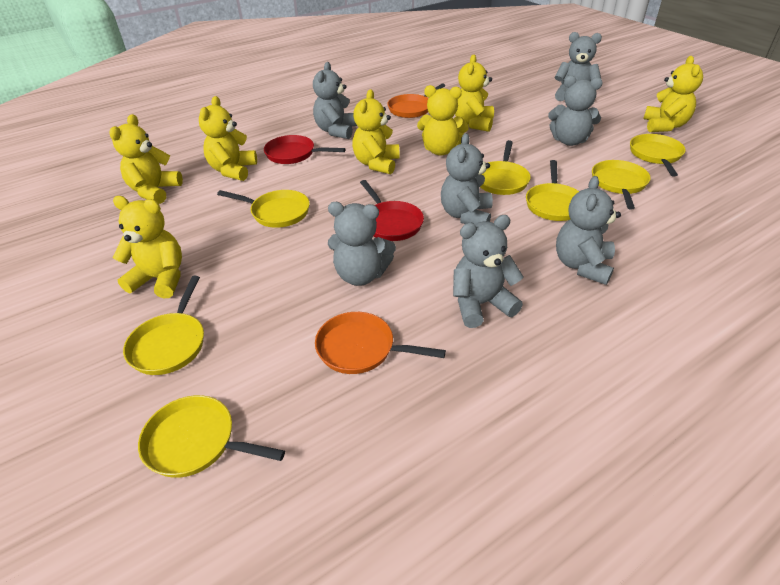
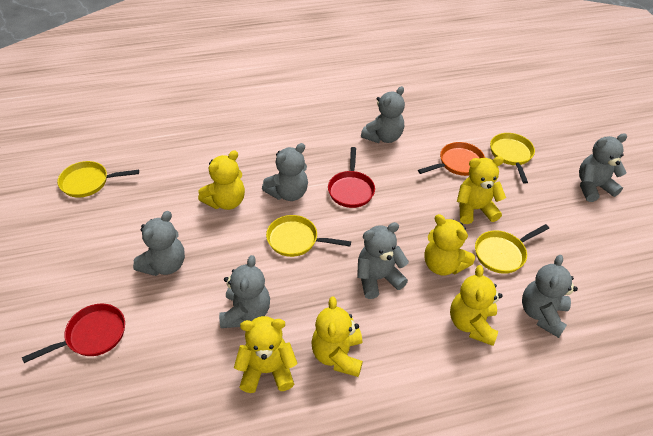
orange pan: [315,312,446,374] [387,84,445,118] = 2 -> [418,142,485,176] = 1
yellow pan: [123,276,204,375] [138,395,285,478] [217,190,310,228] [480,140,531,195] [526,160,579,221] [592,160,651,210] [630,134,686,177] = 7 -> [57,161,139,197] [266,215,351,257] [475,224,549,274] [490,133,535,184] = 4
yellow teddy bear: [109,114,183,204] [112,196,182,299] [199,96,257,181] [352,89,399,174] [417,85,469,156] [455,55,494,132] [643,56,703,132] = 7 -> [198,150,245,210] [234,316,297,393] [311,297,363,377] [424,214,475,275] [450,265,502,346] [457,156,506,224] = 6

